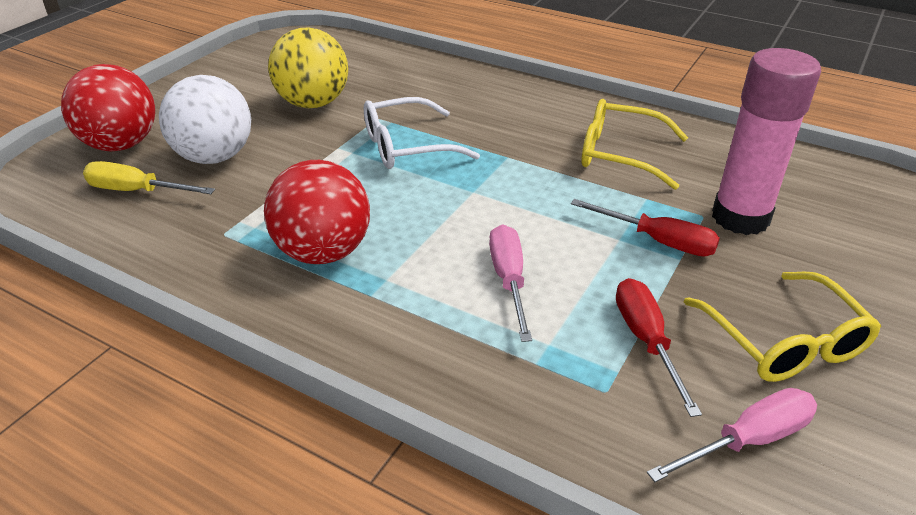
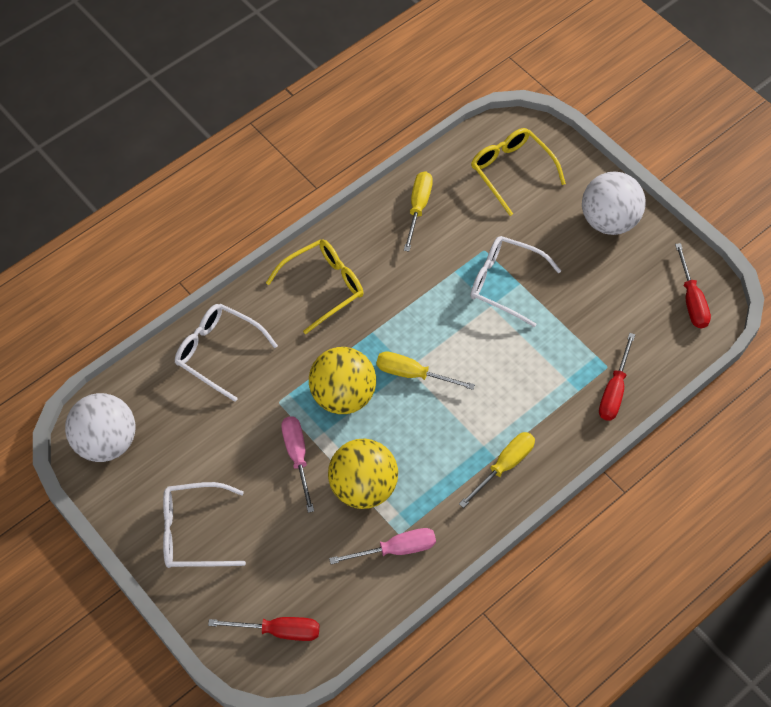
pink glue stick: [712,48,821,235] = 1 -> none = 0
red ball: [61,64,155,151] [264,160,370,264] = 2 -> none = 0
red screwdriver: [571,199,720,257] [616,278,702,417] = 2 -> [208,617,319,641] [599,333,635,421] [675,243,711,328] = 3
white ball: [159,75,251,164] = 1 -> [65,393,135,462] [582,172,646,235] = 2
white glasses: [364,97,480,169] = 1 -> [163,482,246,568] [175,304,278,402] [470,236,561,327] = 3
yellow ball: [268,27,348,108] = 1 -> [309,347,376,414] [328,439,398,509] = 2
yellow screwdriver: [83,161,215,194] = 1 -> [376,351,475,390] [404,171,433,252] [459,432,535,508] = 3

